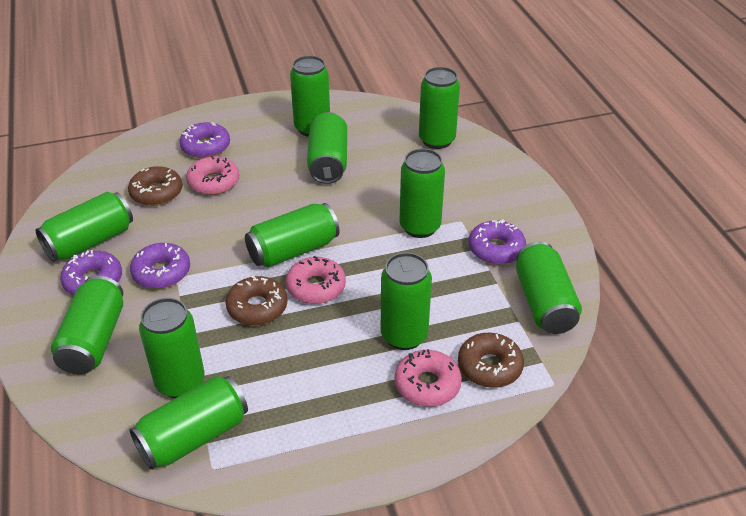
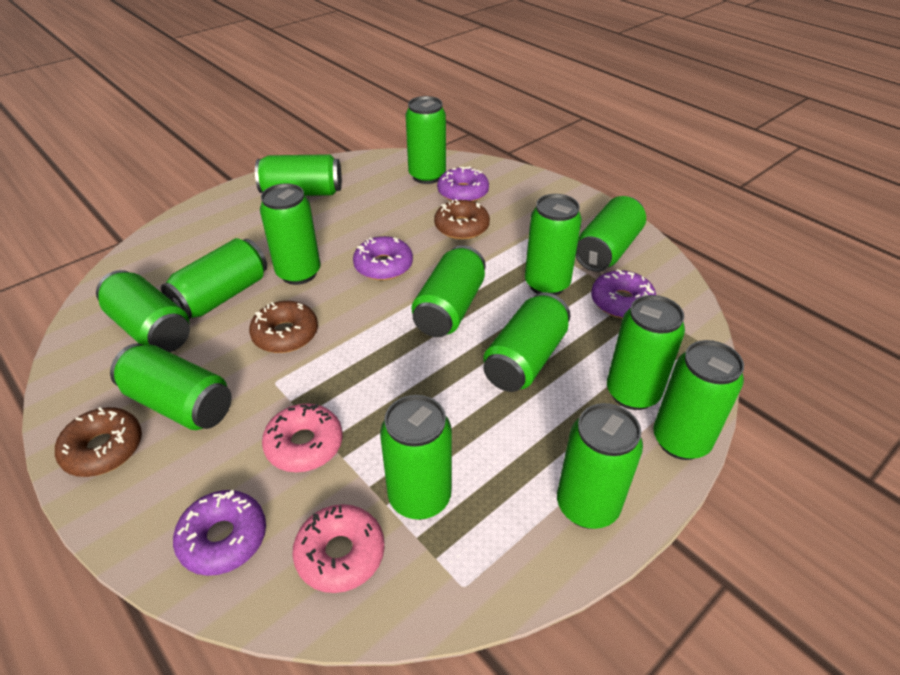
green can: [36,192,133,262] [51,275,123,375] [130,376,248,470] [139,298,204,398] [245,203,339,268] [290,56,330,137] [307,112,347,184] [381,252,432,350] [399,149,445,238] [419,67,460,149] [516,241,582,334] = 11 -> [96,270,190,352] [110,344,232,430] [161,238,267,319] [255,154,342,196] [260,183,321,285] [380,395,452,520] [406,96,446,184] [411,245,486,337] [483,292,570,392] [525,194,582,295] [557,403,643,529] [576,196,646,272] [607,295,685,410] [653,340,744,460] = 14
pink donut: [186,156,239,195] [286,256,346,304] [395,349,462,407] = 3 -> [262,403,342,472] [292,504,385,593] = 2

